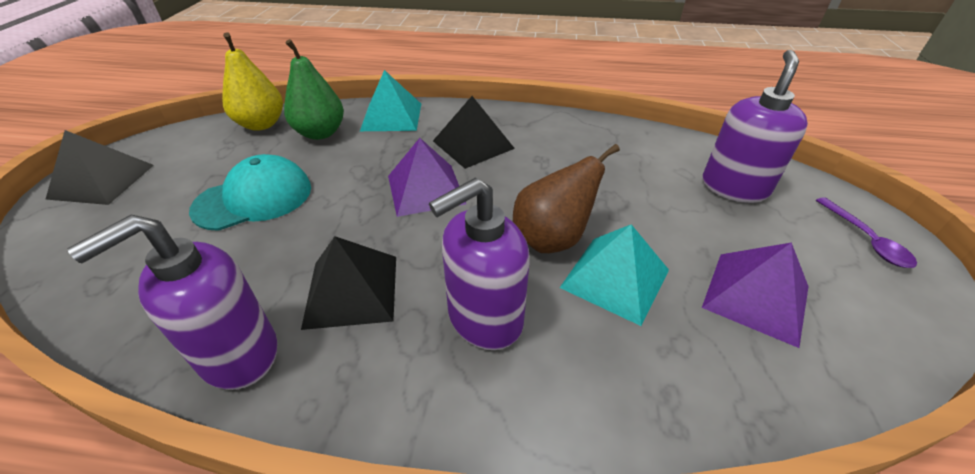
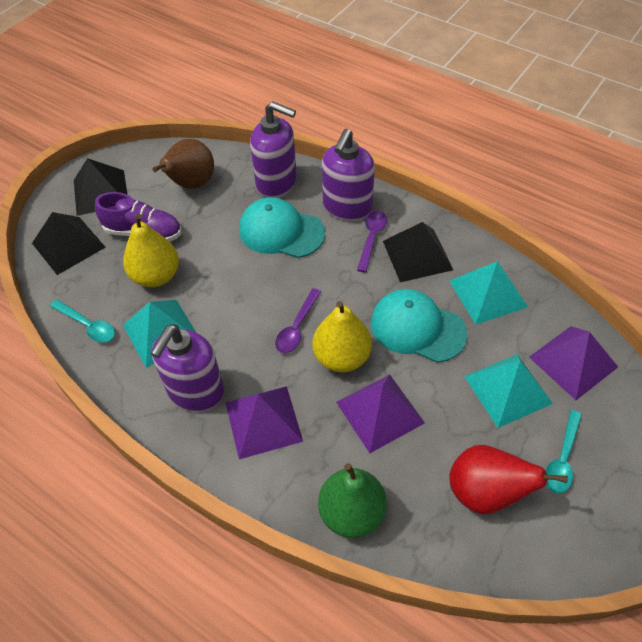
purple pyramid: [388,138,466,217] [702,242,809,348] = 2 -> [225,386,303,459] [336,375,425,453] [529,326,618,400] = 3
purple shoe: none = 0 -> [95,192,181,242] = 1
purple spoon: [816,197,917,268] = 1 -> [275,288,321,353] [357,211,387,273] = 2
red pear: none = 0 -> [449,445,568,515] = 1
turquoise cap: [189,154,311,231] = 1 -> [239,197,325,258] [371,289,468,363] = 2
turquoise pyramid: [360,70,421,131] [560,224,669,326] = 2 -> [123,300,196,368] [449,261,528,324] [464,354,553,428] = 3
turquoise spoon: none = 0 -> [50,299,115,342] [545,410,582,494] = 2
yellow pear: [222,32,283,131] = 1 -> [123,214,179,287] [312,301,372,372] = 2

